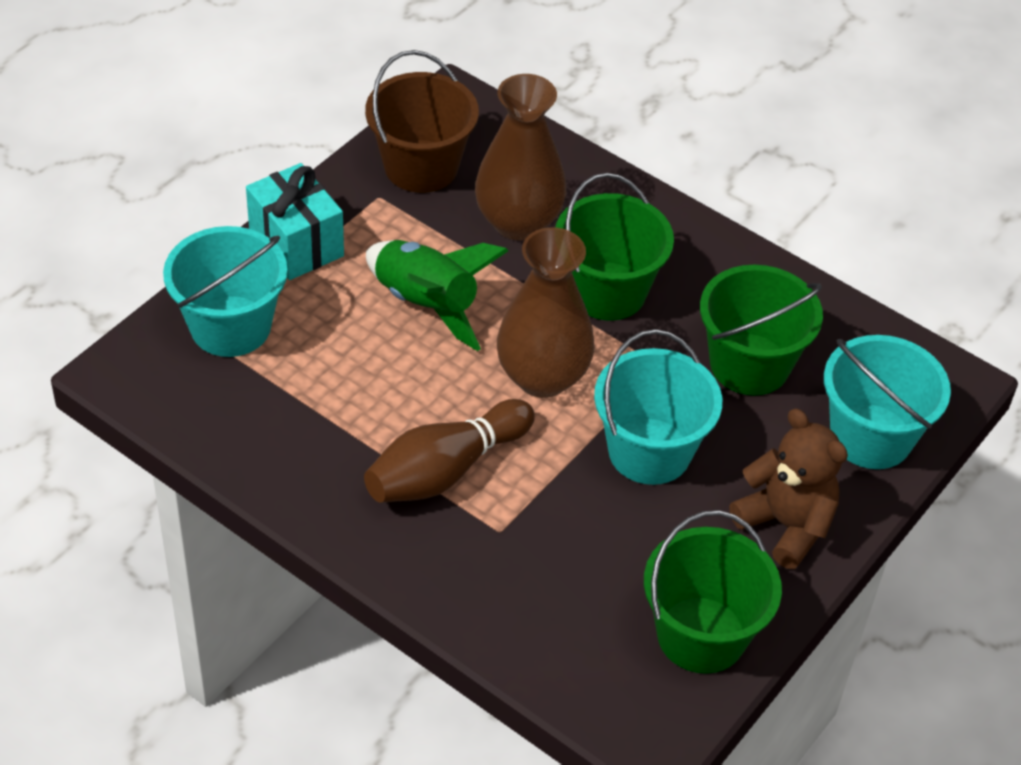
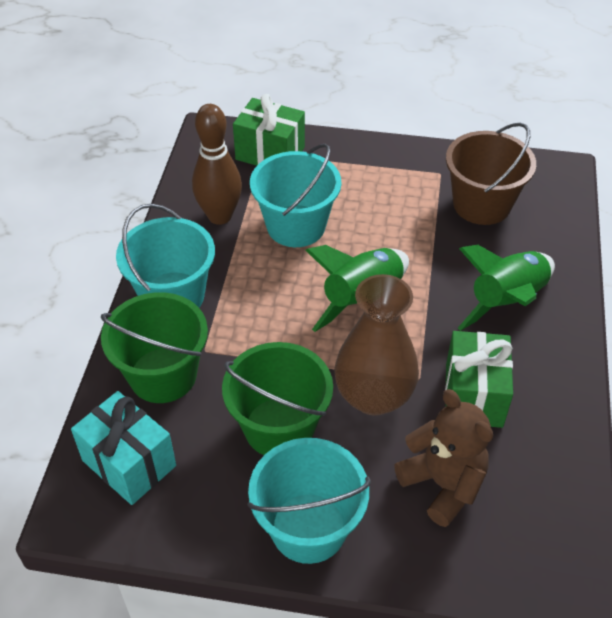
brown vase: [475,74,566,240] [497,227,595,398] = 2 -> [334,274,419,415] = 1
green bucket: [555,173,674,320] [644,510,782,674] [700,265,823,396] = 3 -> [101,292,208,403] [222,342,333,455] = 2
green gift: none = 0 -> [233,94,305,166] [445,331,513,428] = 2
green rocket: [366,240,508,351] = 1 -> [306,245,409,332] [458,245,555,331] = 2

